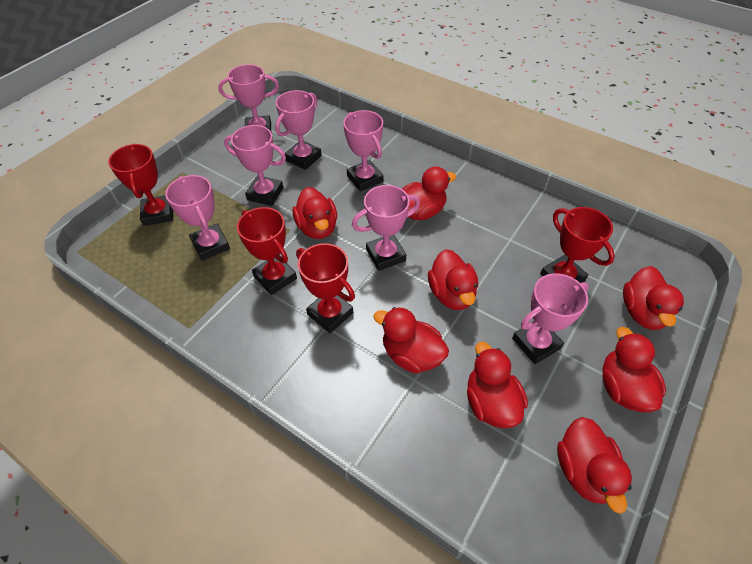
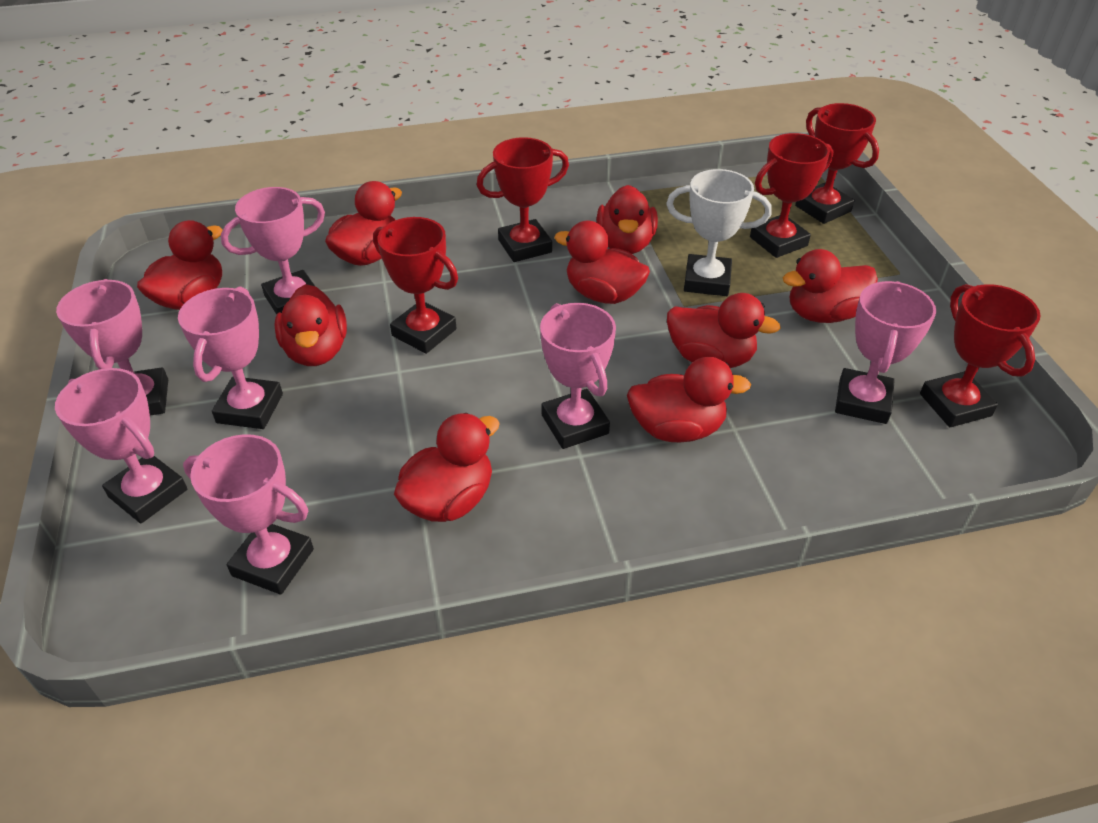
red duck: [293,187,337,239] [373,307,449,374] [402,167,456,220] [428,249,478,310] [467,342,528,428] [557,417,632,514] [602,327,666,412] [623,266,684,330] = 8 -> [137,220,222,310] [274,284,347,366] [325,181,402,266] [394,413,500,522] [554,221,650,304] [596,185,658,254] [627,357,751,443] [667,293,781,368] [783,249,878,323] = 9
red trophy: [108,143,173,226] [237,207,297,295] [296,243,355,333] [540,207,615,283] = 4 -> [373,217,458,354] [476,137,569,262] [750,133,833,258] [795,103,879,224] [920,284,1041,427] = 5
white trophy: none = 0 -> [666,169,771,296] = 1

